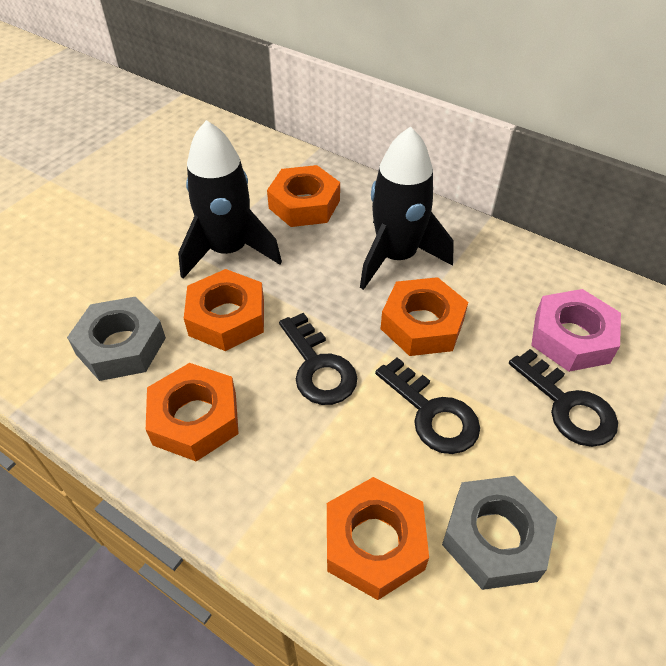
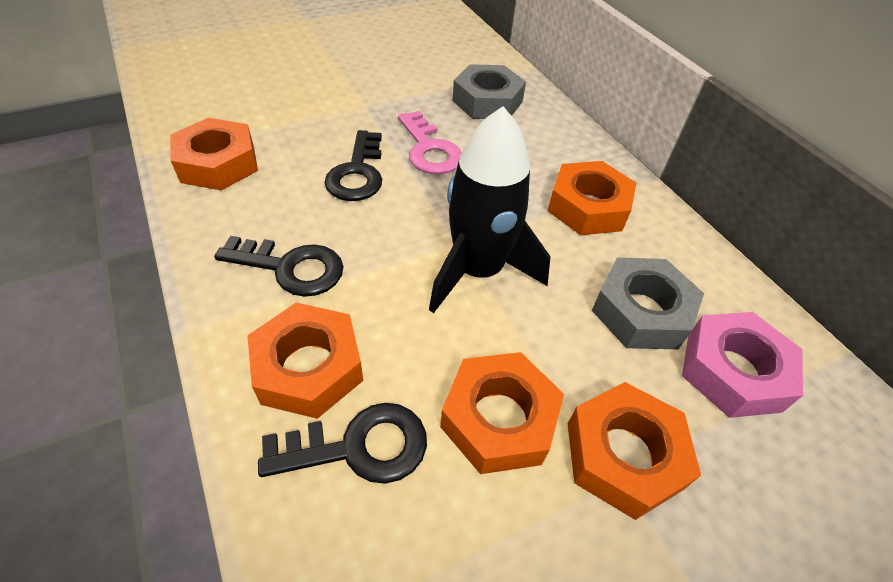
black rocket: [178,120,282,279] [360,126,454,290] = 2 -> [429,106,551,313] = 1
pink key: none = 0 -> [398,111,462,174] = 1

